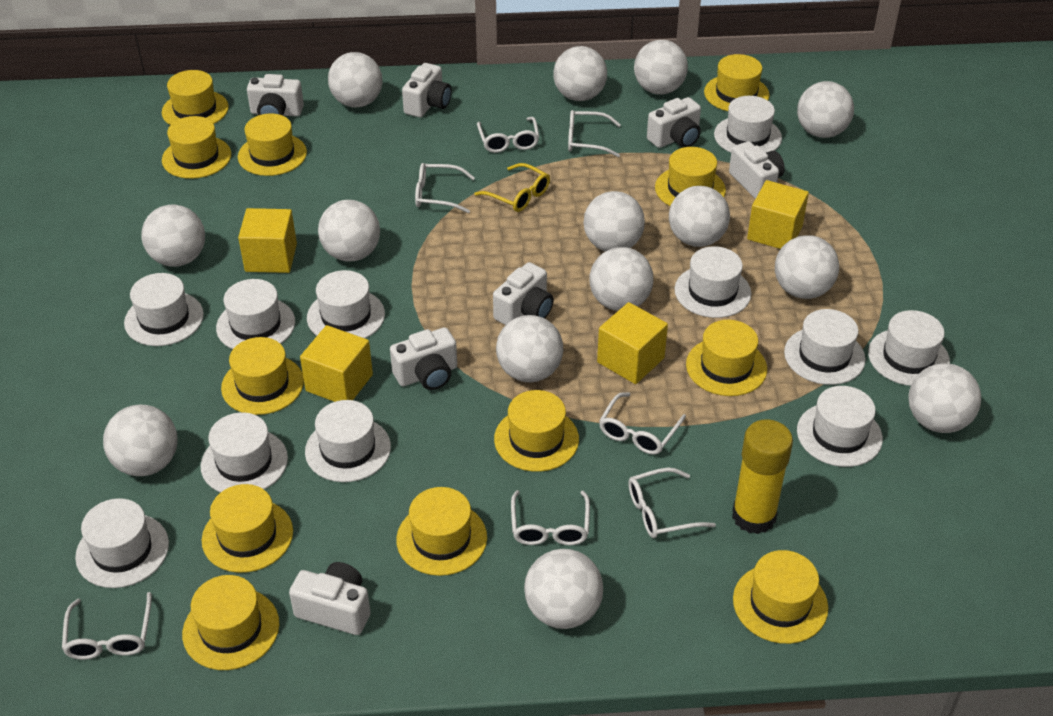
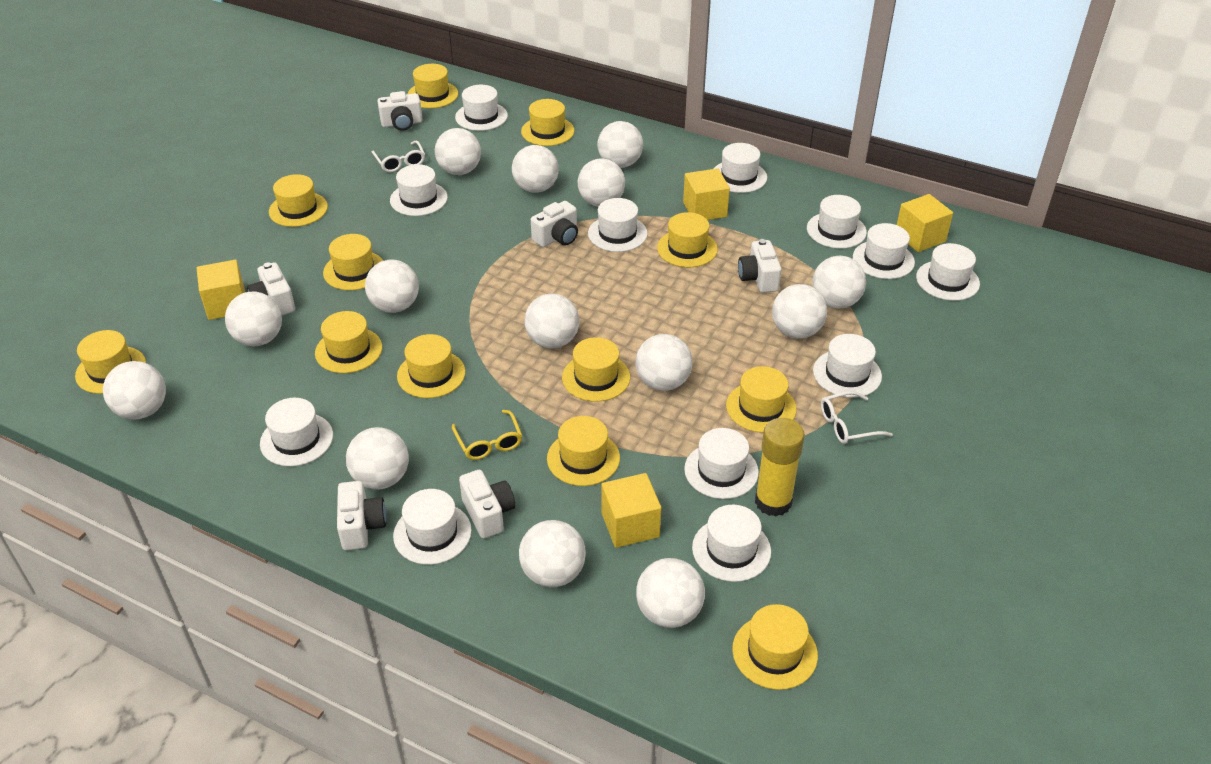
white camera: [247,74,304,116] [289,562,371,635] [390,327,457,390] [402,63,452,117] [493,262,554,325] [647,97,701,148] [729,141,785,199] = 7 -> [247,262,295,315] [337,481,387,550] [377,91,423,131] [459,470,515,539] [531,201,578,247] [738,239,782,293] = 6
white glasses: [62,592,152,660] [415,163,475,213] [477,117,539,153] [511,490,590,545] [568,110,621,157] [599,392,686,455] [628,468,716,538] = 7 -> [372,140,425,172] [821,391,893,444] = 2
white hat: [75,498,169,588] [124,273,204,346] [201,412,288,493] [216,279,295,349] [305,400,391,482] [307,270,385,338] [674,246,751,318] [714,96,782,153] [784,309,866,385] [797,386,883,467] [868,310,950,386] = 11 -> [260,398,333,466] [390,164,448,216] [393,489,472,565] [455,85,508,131] [588,198,648,252] [684,428,759,499] [692,505,771,582] [714,143,767,193] [807,195,867,249] [813,334,882,398] [853,223,915,279] [916,243,980,301] = 12

